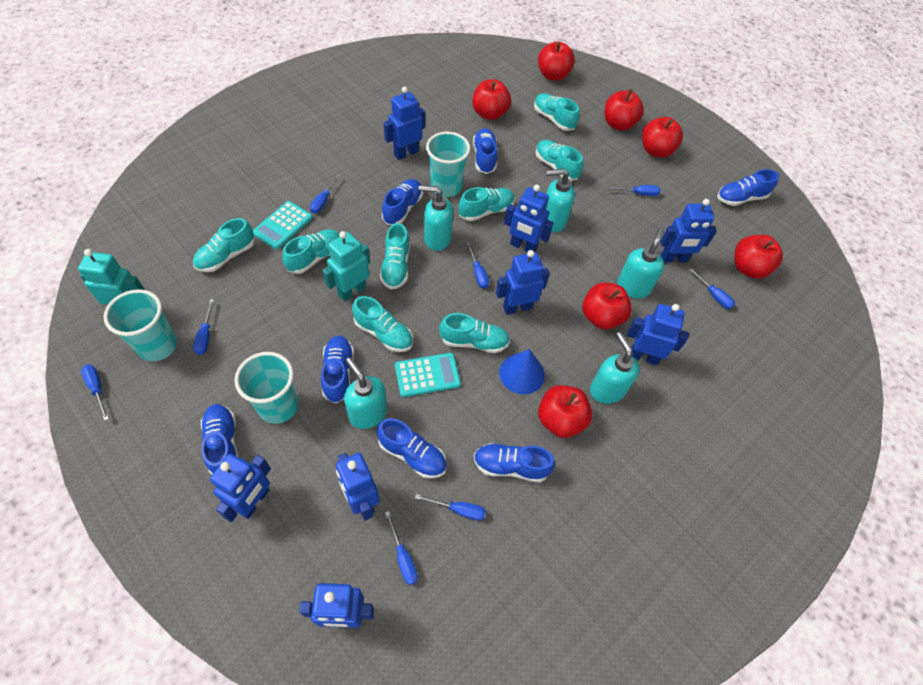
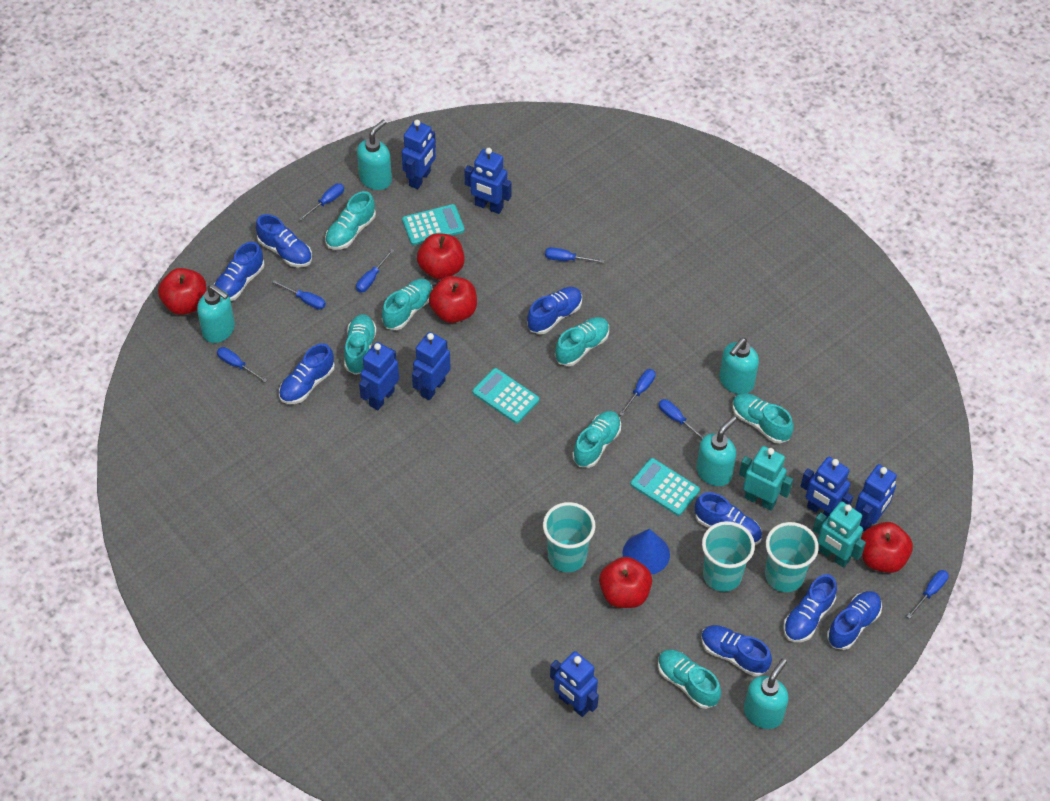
blue robot: [210,454,271,522] [299,583,374,628] [336,453,380,520] [384,86,425,160] [496,250,549,315] [504,185,554,252] [627,304,689,365] [660,199,717,262] = 8 -> [359,342,399,410] [402,120,436,189] [412,332,451,400] [464,148,512,214] [550,651,599,717] [801,457,853,519] [855,464,897,531] = 7
blue shoe: [201,404,239,474] [321,335,354,403] [377,418,447,479] [382,179,423,225] [473,128,497,174] [474,443,555,482] [717,169,779,206] = 7 -> [214,242,264,301] [256,214,312,267] [279,343,335,404] [527,287,582,334] [695,492,762,545] [701,625,772,676] [783,574,837,642] [827,591,882,650] = 8
red apple: [473,79,511,120] [538,42,575,81] [538,385,593,438] [582,283,632,329] [605,89,644,131] [642,117,683,158] [734,235,783,279] = 7 -> [158,268,207,315] [417,233,465,280] [429,276,477,323] [599,557,652,608] [861,522,913,573] = 5
turquoise calculator: [253,201,313,249] [395,353,461,397] = 2 -> [402,204,465,245] [473,368,539,423] [630,458,700,516] = 3
turquoise shoe: [193,218,255,272] [282,229,340,274] [352,296,413,352] [380,223,410,290] [439,313,510,353] [458,187,515,221] [534,93,579,131] [535,140,583,181] = 8 -> [325,191,376,250] [344,314,377,375] [382,279,432,330] [555,317,609,366] [572,411,621,468] [658,649,721,709] [732,393,793,444] = 7

